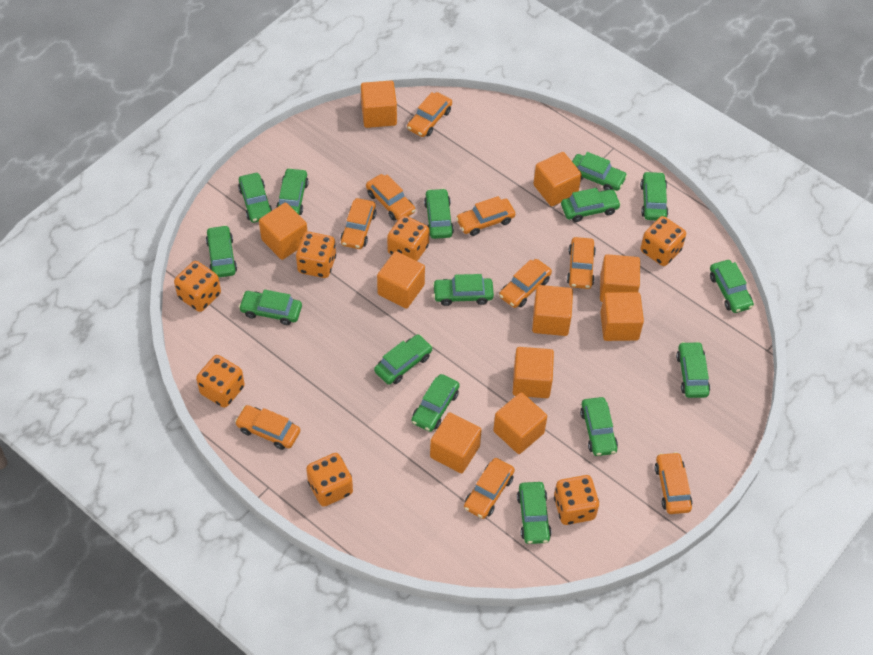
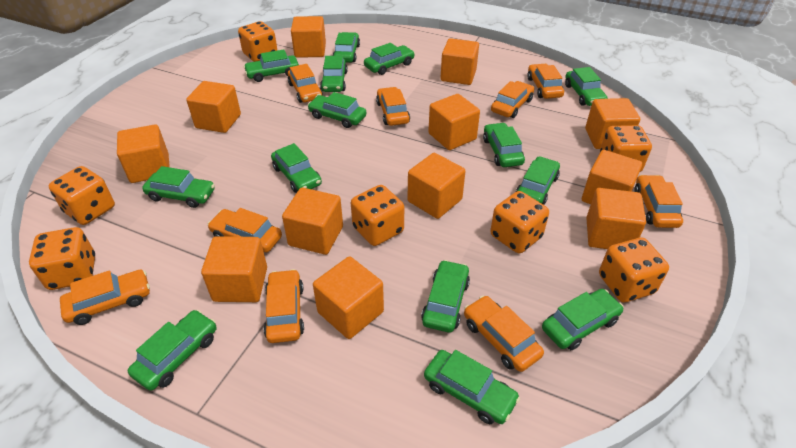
green car: [206,225,237,278] [238,173,272,223] [239,289,302,325] [276,168,309,215] [374,334,433,385] [411,374,460,432] [424,188,454,239] [433,274,494,306] [517,482,552,544] [561,188,621,222] [572,152,627,191] [580,397,618,456] [640,171,668,220] [676,342,710,398] [710,260,754,313] = 15 -> [128,310,217,391] [142,166,215,208] [244,50,299,82] [271,143,322,193] [307,92,367,128] [320,56,348,92] [333,32,360,63] [364,43,415,75] [421,260,470,333] [424,350,520,424] [483,123,525,167] [516,156,560,205] [542,289,624,350] [565,67,608,106] = 14
orange cube: [259,203,308,260] [361,81,397,128] [377,251,425,309] [430,412,482,473] [493,392,547,454] [513,347,554,398] [532,285,573,336] [533,152,582,206] [600,254,640,302] [600,292,644,341] = 10 -> [117,125,170,183] [186,81,241,133] [201,236,267,302] [282,188,343,255] [291,16,326,58] [313,257,384,339] [407,153,465,219] [428,94,480,150] [440,38,479,85] [582,150,642,204] [585,98,640,149] [586,188,646,249] = 12

